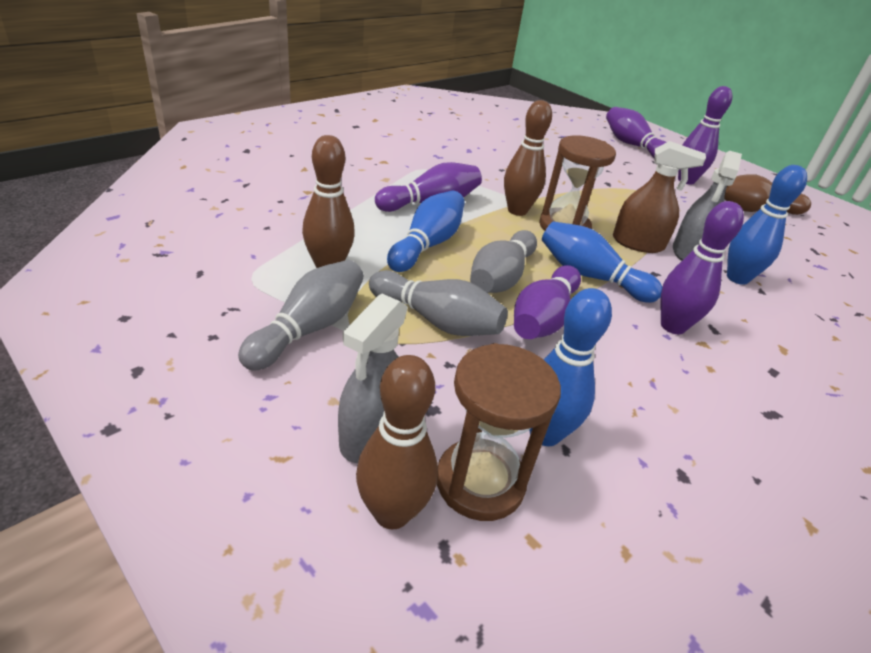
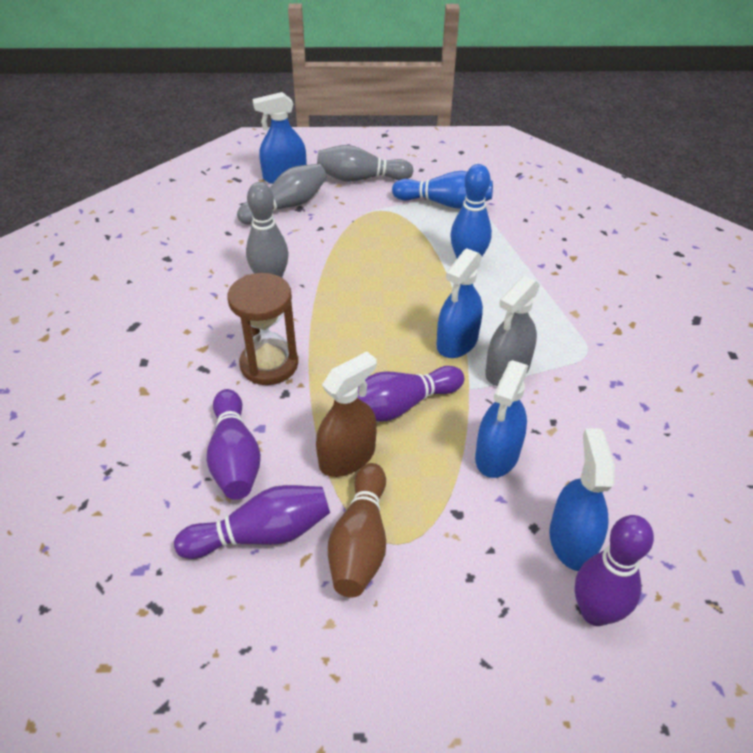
blue bowling pin: [387,191,465,272] [529,288,612,446] [542,221,662,303] [727,165,807,285] = 4 -> [392,171,493,209] [450,164,492,258] = 2
blue spray bottle: none = 0 -> [253,92,306,184] [437,248,483,358] [475,360,529,478] [549,428,615,571] = 4
brown bowling pin: [302,135,355,268] [356,355,438,529] [504,100,552,216] [724,174,811,215] = 4 -> [328,463,386,597] = 1
brown hourglass: [437,343,561,521] [539,135,616,231] = 2 -> [227,273,298,385] = 1
grey spray bottle: [338,294,408,463] [673,151,742,260] = 2 -> [485,276,540,386] = 1
purple bowling pin: [375,162,482,212] [514,265,581,339] [606,107,666,159] [660,201,744,334] [678,86,733,185] = 5 -> [174,485,330,559] [207,389,261,500] [358,366,464,422] [575,515,654,626] = 4

